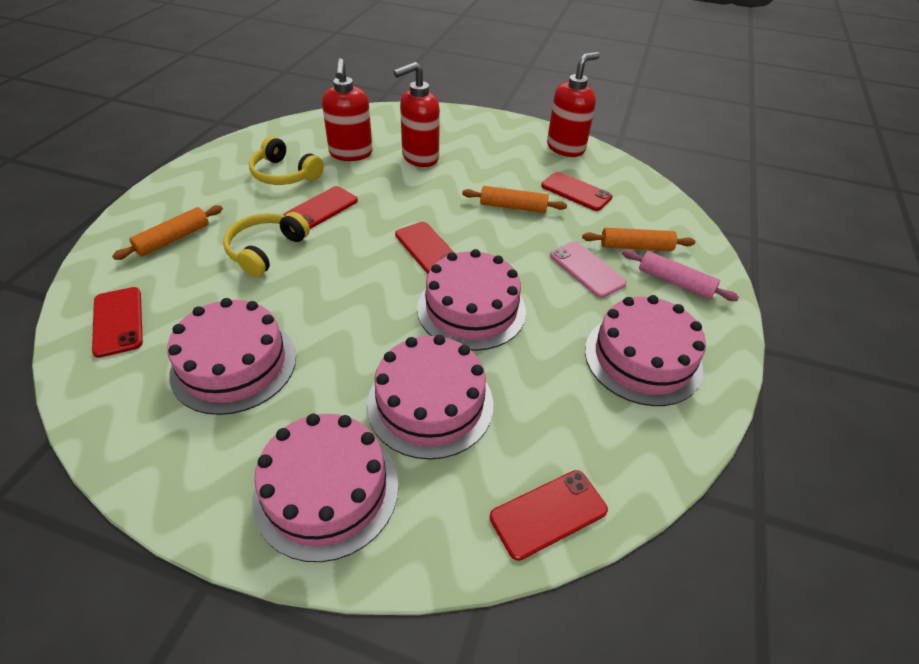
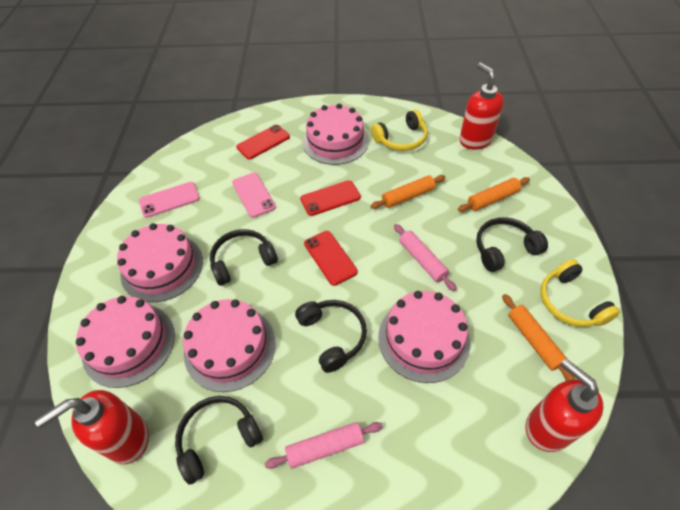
black headphones: none = 0 -> [175,396,263,485] [210,229,278,286] [295,300,367,373] [476,217,548,272] = 4
pink phone: [550,241,627,298] = 1 -> [139,182,200,218] [232,172,276,218] = 2
pink rolling pin: [622,250,739,301] = 1 -> [265,422,383,469] [394,224,456,291] = 2
red phone: [92,287,143,358] [284,186,358,229] [395,222,455,274] [490,470,608,561] [541,172,613,211] = 5 -> [236,125,290,159] [300,180,361,216] [304,231,358,286] = 3

